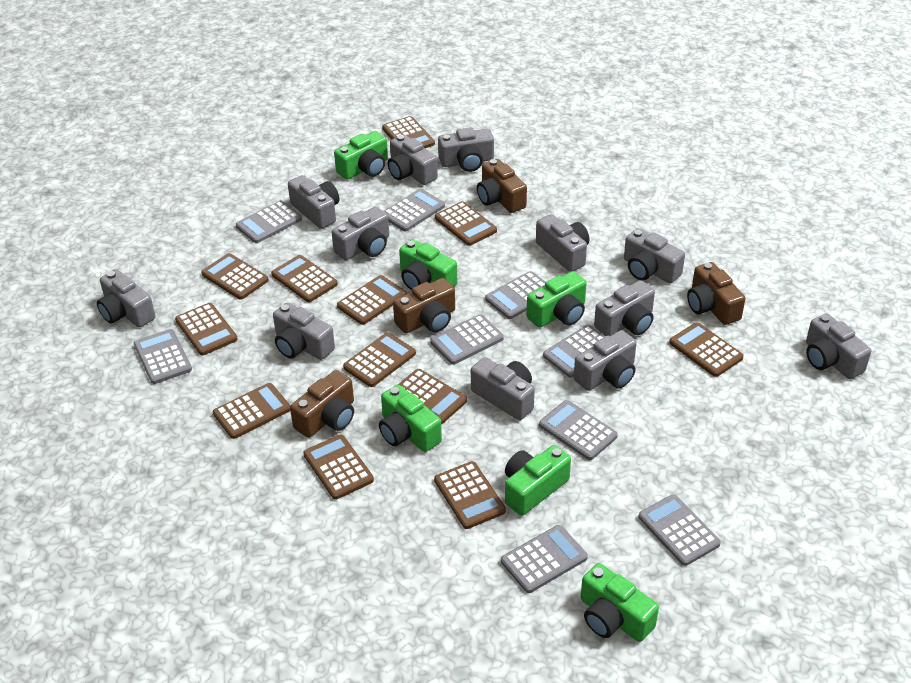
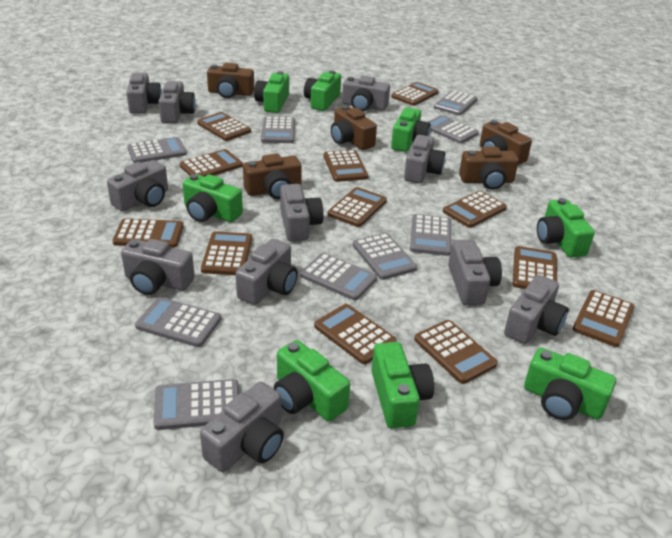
brown camera: [290,370,354,438] [393,278,455,333] [477,159,527,213] [687,262,746,325] = 4 -> [207,63,254,98] [243,154,302,199] [331,105,377,150] [459,147,519,190] [480,120,532,165] = 5
green camera: [334,131,388,180] [379,384,442,452] [399,239,457,290] [505,445,571,516] [526,271,587,328] [581,563,659,642] = 6 -> [183,174,243,222] [254,71,289,113] [274,340,350,421] [304,70,341,111] [371,342,434,428] [391,107,431,152] [524,348,616,420] [537,198,595,258] = 8
grey camera: [97,270,155,328] [273,303,335,360] [288,175,339,229] [332,207,389,260] [388,134,438,185] [438,127,494,172] [471,357,535,420] [536,214,589,272] [574,330,637,391] [594,280,655,336] [624,229,685,283] [806,313,871,379] = 12 -> [107,160,168,211] [121,239,195,295] [126,73,162,114] [158,81,196,123] [200,382,284,472] [236,239,298,305] [280,184,323,241] [342,75,390,111] [404,135,445,183] [448,240,502,305] [504,275,568,344] = 11

